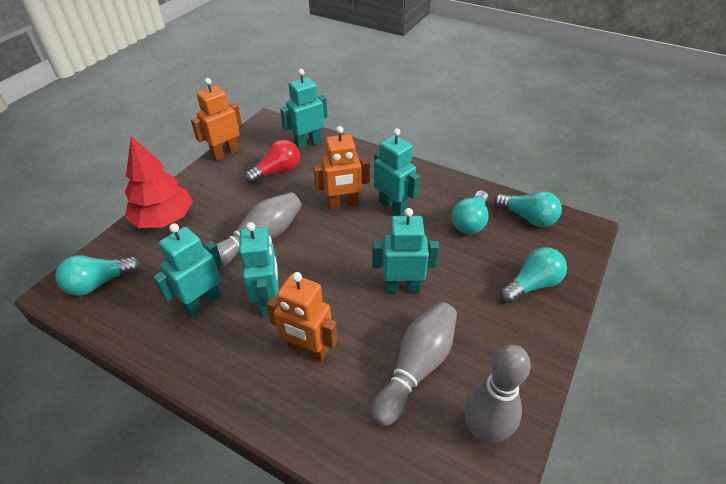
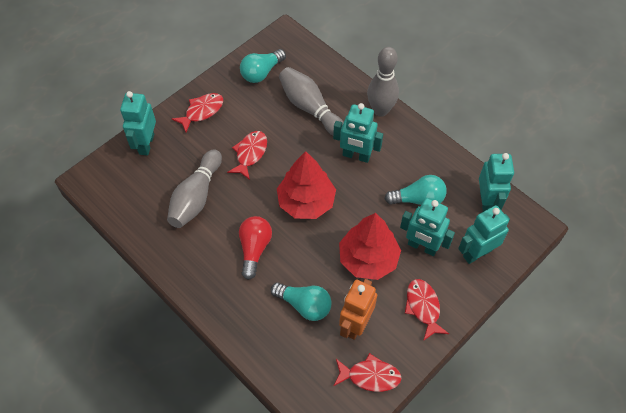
orange robot: [191,78,242,161] [266,272,337,362] [313,126,370,210] = 3 -> [339,279,377,340] = 1
red fish: none = 0 -> [172,93,223,132] [227,131,267,180] [334,353,402,392] [405,279,449,341] = 4
red tree: [125,136,193,228] = 1 -> [277,151,336,219] [339,213,401,280] = 2
turquoise light bulb: [55,255,141,296] [452,190,489,234] [494,191,562,227] [500,247,567,303] = 4 -> [240,49,286,83] [271,282,332,321] [385,175,447,205] = 3

